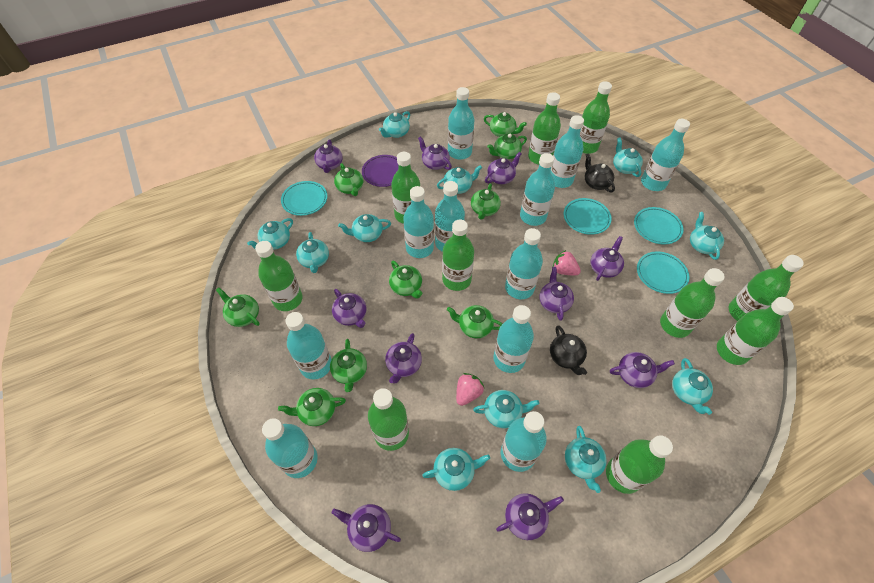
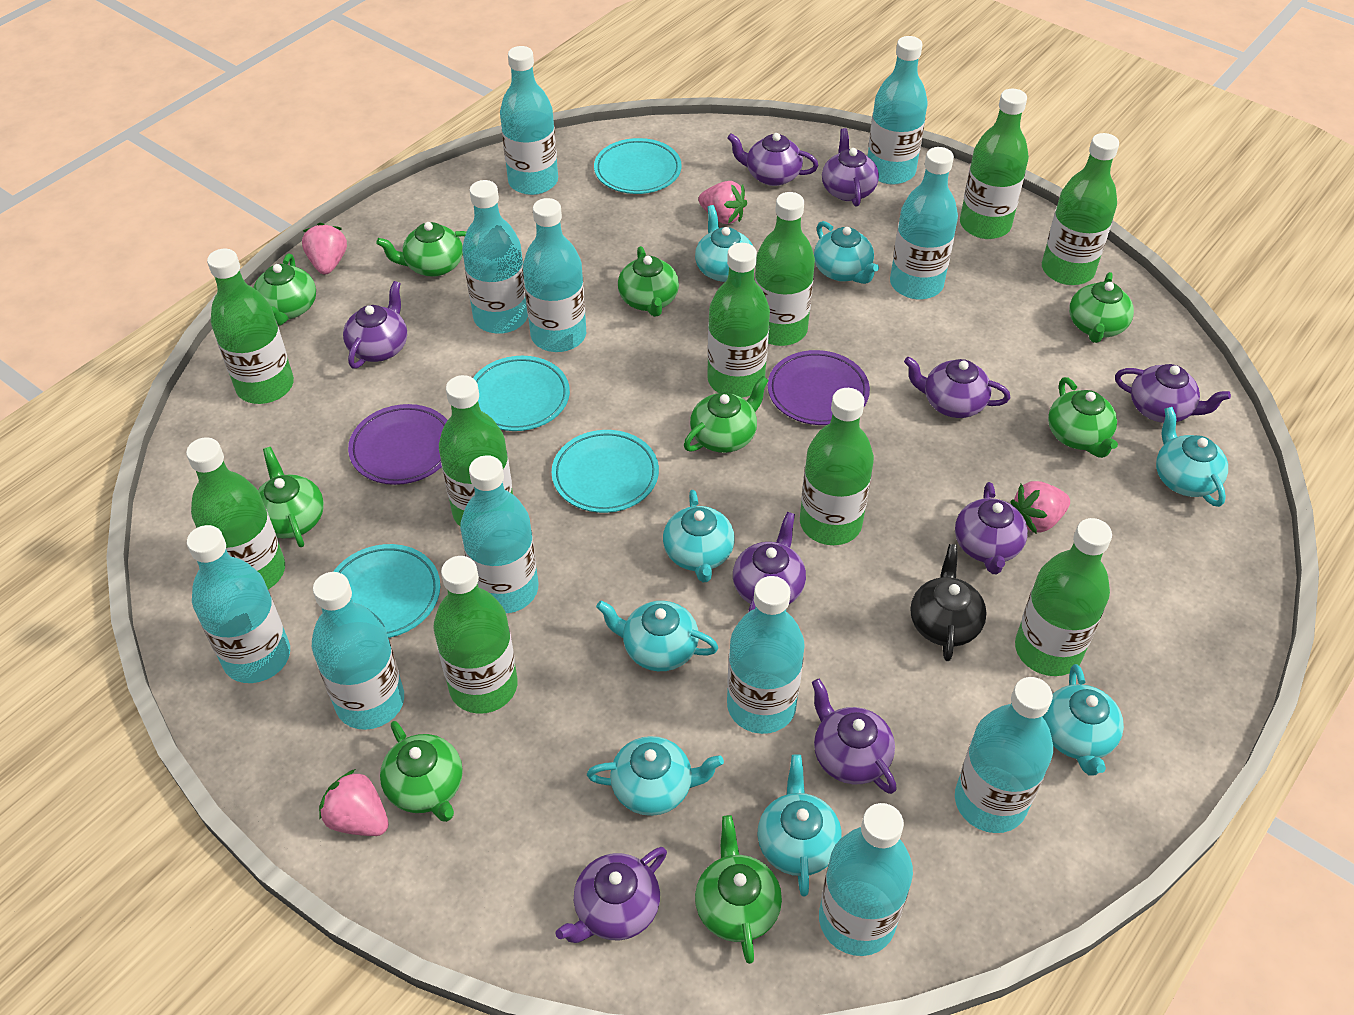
black teapot: [550,325,587,375] [585,153,615,192] = 2 -> [911,544,987,661] = 1
pink strawberry: [456,373,484,406] [553,250,581,275] = 2 -> [302,223,347,275] [319,769,389,836] [698,181,747,224] [1010,481,1070,534] = 4
purple plate: [362,155,398,187] = 1 -> [348,404,448,485] [768,350,870,425] = 2
purple teapot: [314,139,343,173] [332,289,366,328] [332,504,401,552] [385,333,422,384] [418,136,452,170] [485,152,522,184] [496,493,564,540] [539,267,574,321] [590,236,624,281] [610,352,675,388] = 10 -> [343,281,407,369] [555,847,667,943] [727,133,818,186] [733,512,806,612] [812,679,897,794] [822,128,879,206] [904,357,1010,418] [955,482,1028,574] [1115,364,1231,423] = 9
turquoise teapot: [247,218,293,249] [296,232,329,273] [338,214,391,242] [379,111,410,138] [422,448,490,491] [437,165,482,194] [473,390,539,429] [565,426,607,493] [613,137,643,177] [672,358,713,415] [690,212,724,260] = 11 -> [587,736,724,816] [596,600,718,671] [663,490,735,582] [695,205,753,282] [757,754,842,897] [814,221,879,284] [1043,664,1124,775] [1156,407,1228,507] = 8

